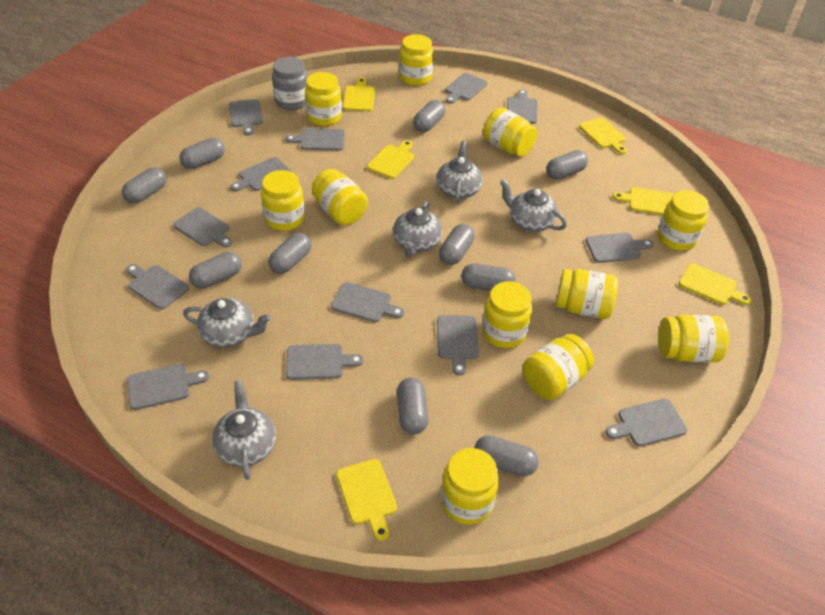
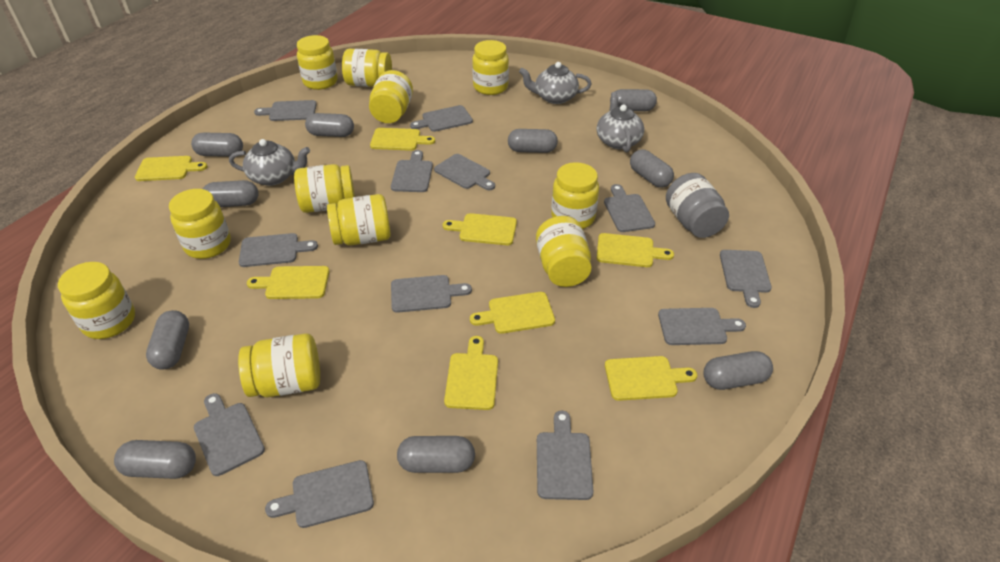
grey cutting board: [126,264,189,309] [127,364,209,410] [173,207,233,247] [229,99,263,135] [231,157,292,191] [286,128,345,151] [286,344,363,380] [331,282,404,322] [437,315,479,376] [445,73,487,104] [507,89,537,124] [586,233,654,263] [605,399,687,447] = 13 -> [194,393,265,476] [239,233,318,267] [254,100,317,121] [265,460,374,528] [391,150,433,192] [391,275,472,313] [410,105,473,132] [434,154,495,190] [537,410,593,500] [604,184,655,232] [658,308,746,345] [720,250,772,308] = 12
grey teapot: [183,298,271,348] [212,380,276,480] [393,201,443,257] [436,141,483,204] [500,179,567,232] = 5 -> [229,139,310,186] [519,62,592,104] [597,92,644,152] = 3
yellow cutting board: [336,459,397,541] [343,78,375,111] [367,140,414,179] [579,117,627,154] [613,187,674,215] [679,263,752,305] = 6 -> [135,156,207,181] [247,266,329,299] [370,128,435,151] [443,213,517,245] [444,336,498,410] [470,292,555,334] [597,233,674,267] [605,356,697,401] = 8

